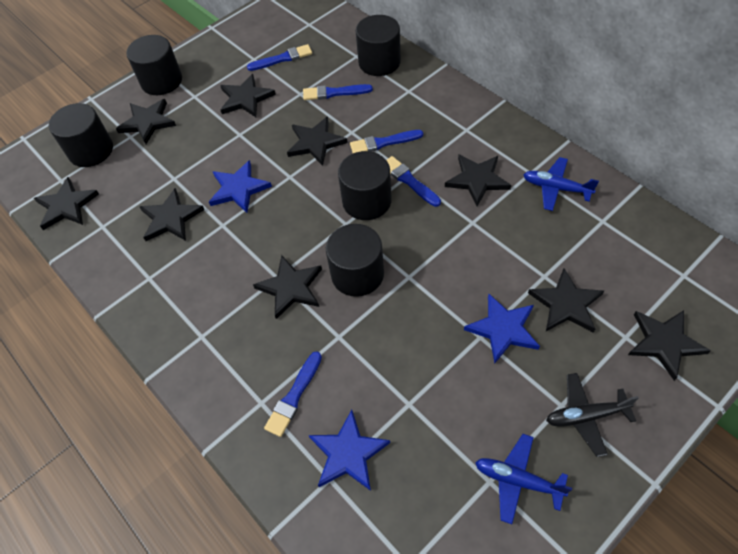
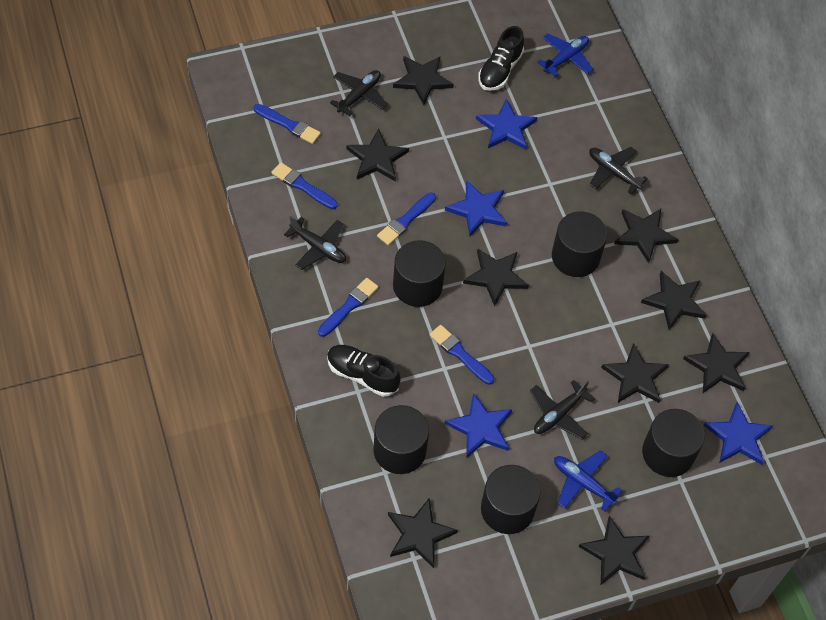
black plane: [546,373,639,457] = 1 -> [284,216,346,270] [330,70,388,116] [530,380,594,439] [589,147,648,194] = 4
black shoe: none = 0 -> [327,345,401,397] [478,26,524,91] = 2
blue star: [209,160,272,213] [309,410,390,491] [464,294,540,364] = 3 -> [445,180,507,236] [445,393,512,458] [476,99,537,150] [703,402,773,465] = 4

